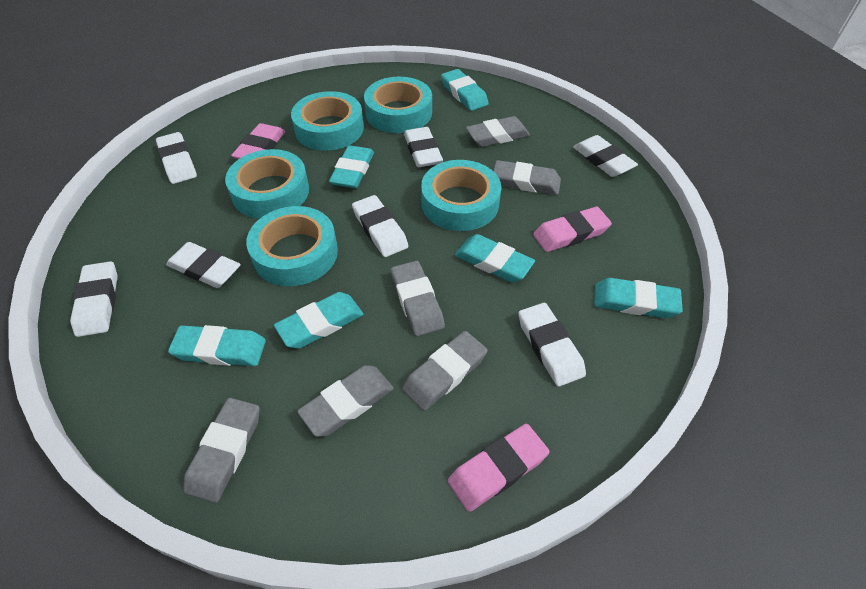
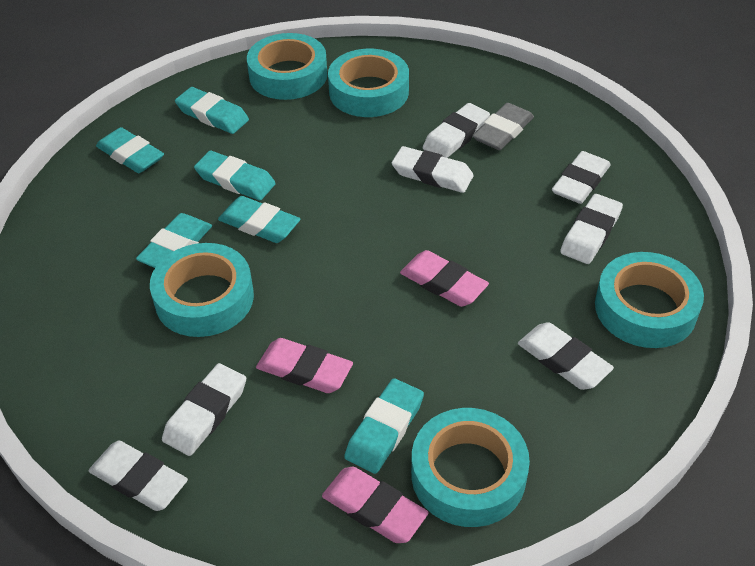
grey eraser: [183,398,260,503] [297,365,394,437] [391,261,445,336] [402,331,488,411] [466,116,530,147] [493,160,561,195] = 6 -> [472,103,534,150] = 1

